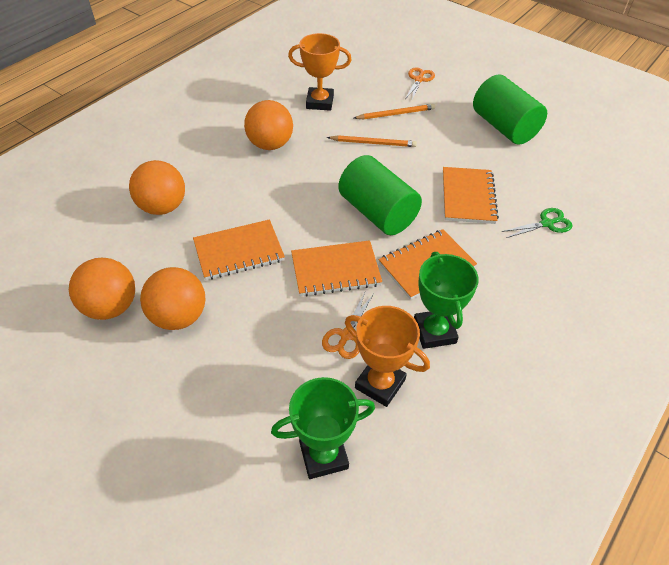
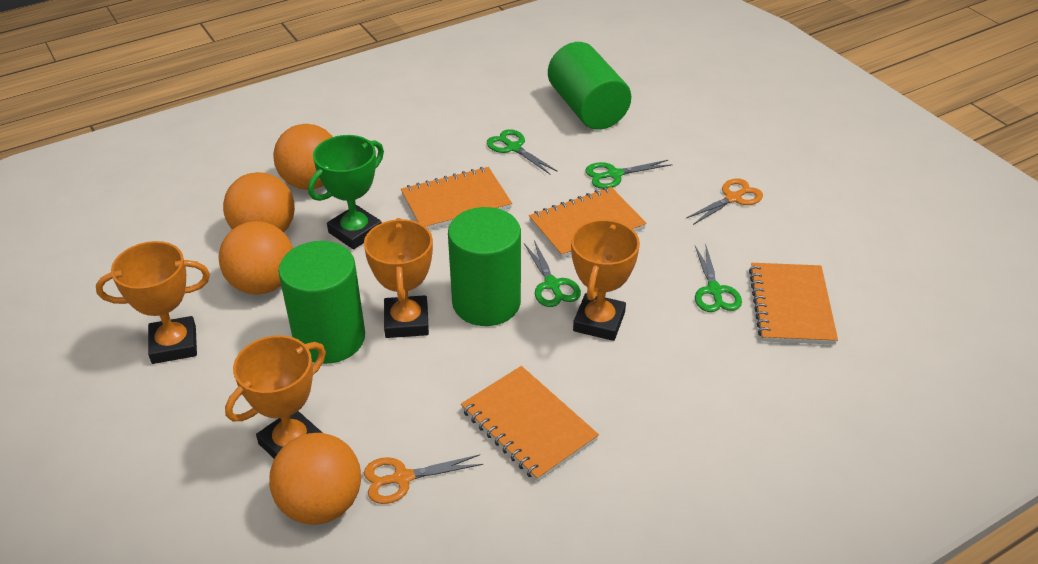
green cylinder: [338,155,422,235] [473,74,547,145] = 2 -> [278,241,365,364] [448,207,521,326] [548,42,631,130] = 3
green scissors: [502,208,573,238] = 1 -> [487,129,558,175] [524,240,581,307] [585,160,673,189] [695,244,742,312] = 4
green trophy: [271,377,375,479] [414,252,479,349] = 2 -> [308,135,384,249] = 1
orange pencil: [327,135,417,147] [354,104,435,119] = 2 -> none = 0
orange trophy: [288,33,352,111] [345,306,430,407] = 2 -> [96,241,210,364] [225,335,326,458] [364,218,433,338] [571,219,640,341] = 4

